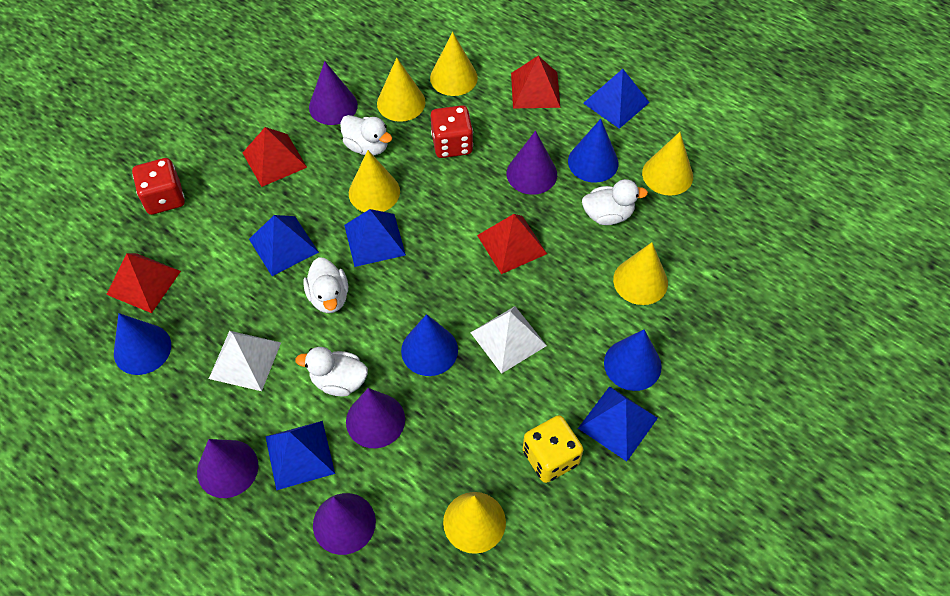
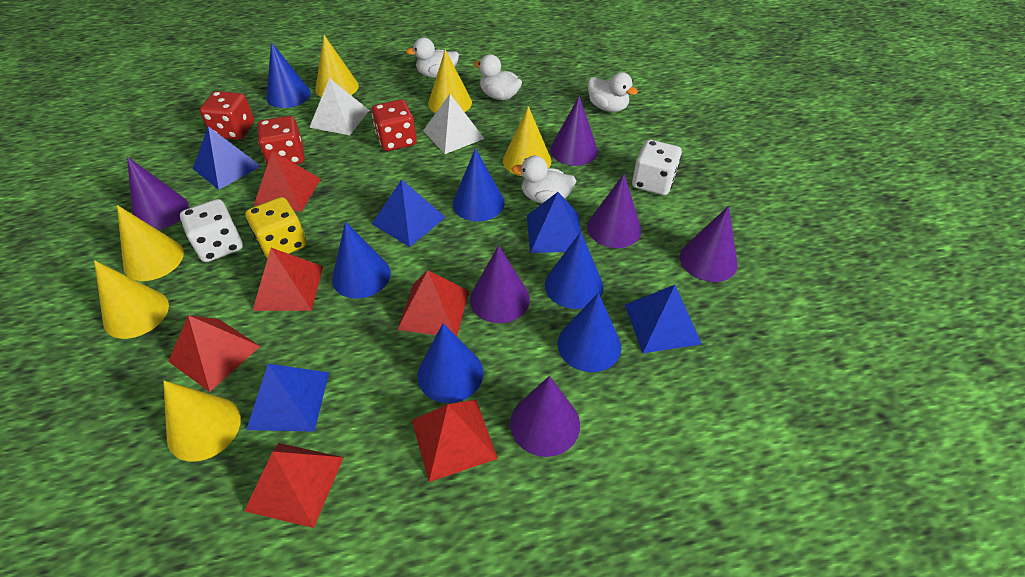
blue cone: [114,313,171,375] [401,314,458,376] [568,119,618,183] [604,330,662,391] = 4 -> [266,42,311,108] [332,222,390,299] [417,323,483,403] [453,148,505,221] [545,232,604,309] [558,293,621,372] = 6
purple cone: [197,439,259,498] [309,61,358,125] [313,493,376,555] [346,388,405,448] [507,131,557,195] = 5 -> [127,157,189,230] [470,245,530,323] [510,376,580,457] [550,96,598,166] [587,174,641,248] [680,206,738,282] = 6
red dice: [132,158,185,215] [431,105,473,158] = 2 -> [200,91,254,140] [257,116,304,165] [371,99,417,151] = 3
red pyramid: [106,253,181,313] [243,127,307,187] [477,214,547,274] [511,56,560,108] = 4 -> [168,315,260,392] [244,443,344,528] [253,151,321,212] [253,248,323,311] [397,270,469,336] [412,400,498,482] = 6
white dice: none = 0 -> [180,199,243,262] [632,140,682,195] = 2

